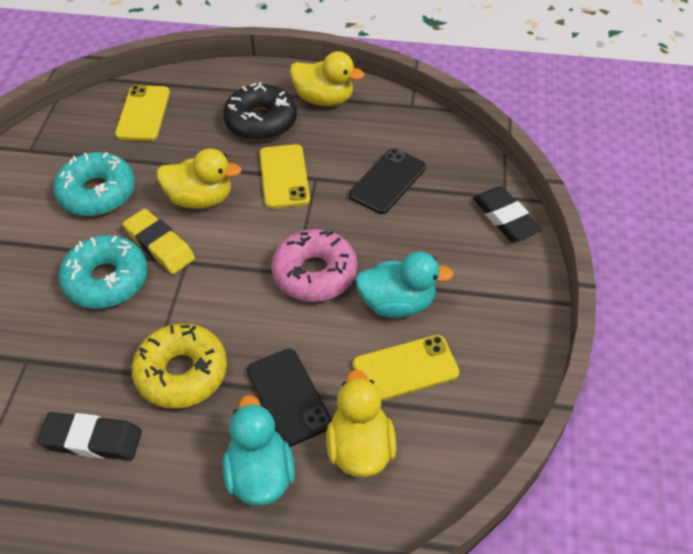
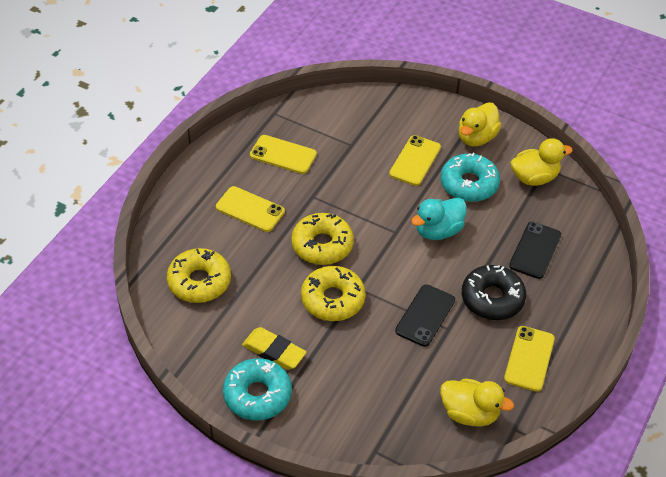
black eraser: [37,412,142,461] [473,186,542,242] = 2 -> none = 0
pink donut: [271,229,357,302] = 1 -> none = 0
turquoise duck: [223,395,295,506] [355,252,454,318] = 2 -> [411,198,467,240] = 1
yellow donut: [132,323,227,409] = 1 -> [167,248,231,303] [291,213,354,265] [301,266,366,321] = 3
yellow phone: [115,85,170,141] [259,144,310,209] [353,335,460,401] = 3 -> [216,186,285,232] [250,135,317,174] [389,135,441,186] [504,326,555,392] = 4

